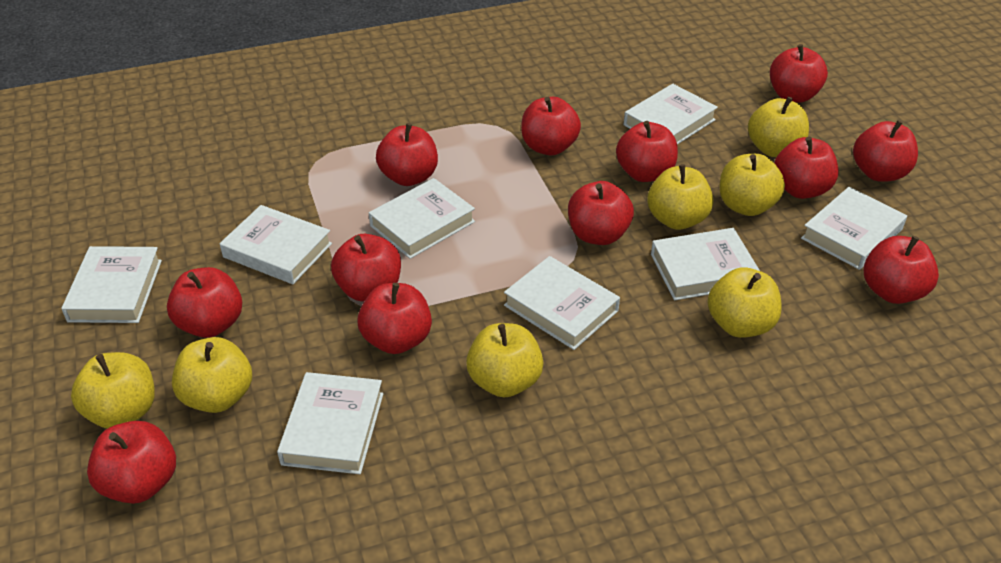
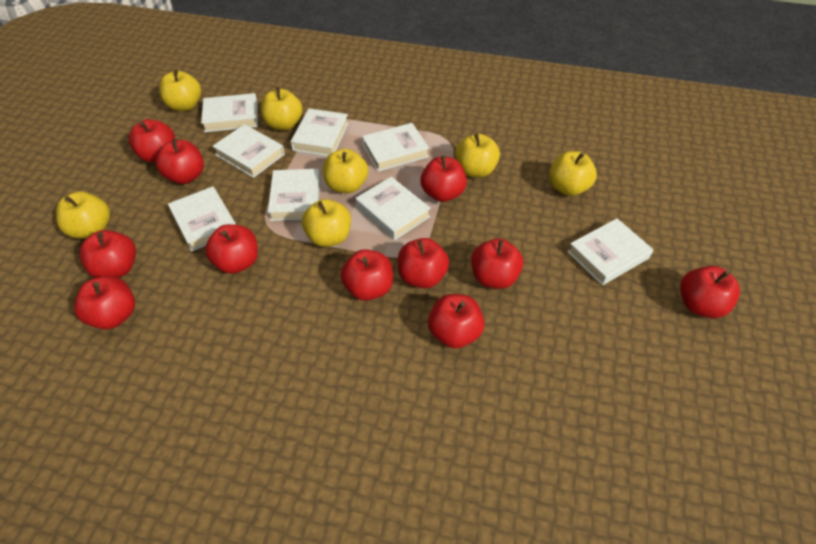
red apple: [87,421,176,504] [167,267,242,338] [331,234,401,302] [358,283,432,354] [376,123,438,186] [521,97,581,155] [568,181,634,245] [616,121,678,182] [770,44,828,103] [774,137,838,199] [853,120,918,182] [864,236,939,304] = 12 -> [74,276,135,329] [79,230,136,278] [129,119,175,163] [156,139,204,184] [205,224,258,274] [340,249,393,301] [398,238,449,288] [420,156,467,202] [428,294,485,348] [471,238,523,289] [680,266,740,318] = 11

